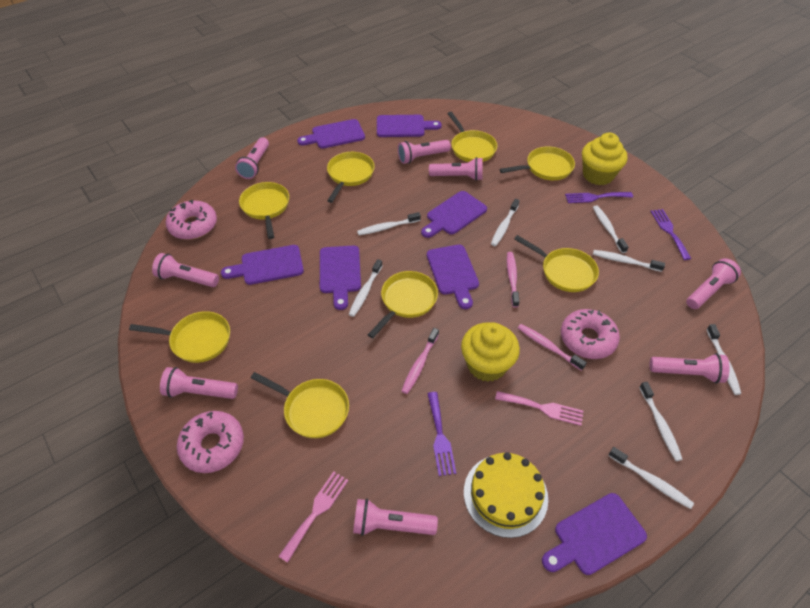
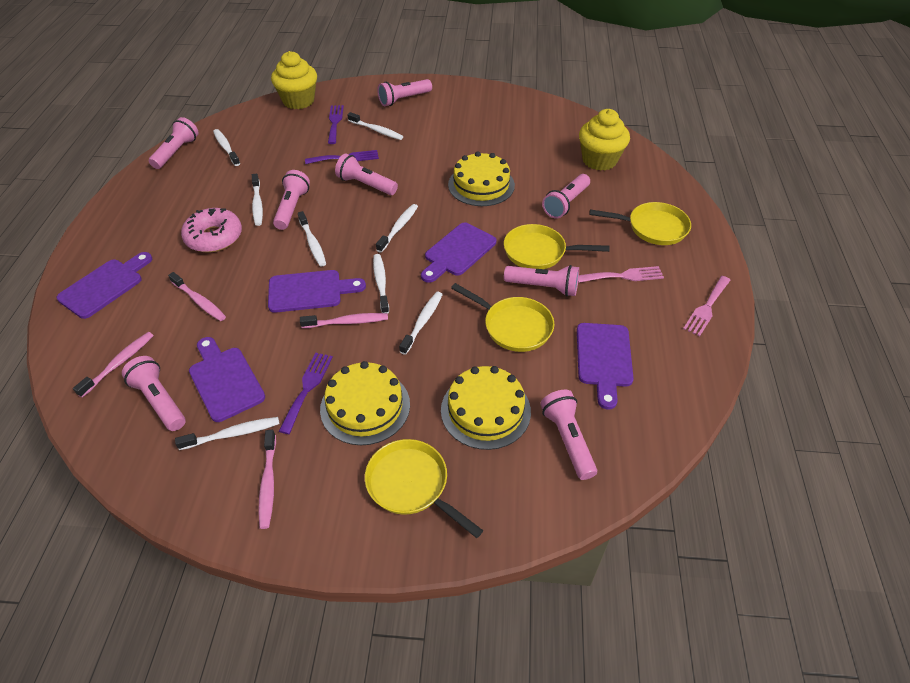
pink donut: [166,200,217,240] [177,411,244,473] [561,309,620,359] = 3 -> [181,208,242,252] = 1
pink toothbrush: [402,328,439,394] [507,252,520,308] [518,324,587,371] = 3 -> [73,332,154,398] [168,272,226,321] [258,430,276,529] [300,313,388,328] = 4
purple cutting board: [221,245,304,285] [297,119,365,149] [320,246,361,310] [377,115,442,137] [421,191,487,238] [427,244,479,309] [542,493,647,575] = 7 -> [56,252,152,319] [189,337,265,422] [268,270,366,313] [421,223,497,283] [577,323,634,410] = 5
yellow cake: [464,452,548,538] = 1 -> [320,361,410,445] [441,366,531,450] [448,152,515,206] = 3
yellow pan: [129,311,230,363] [239,182,289,239] [251,372,349,438] [327,152,375,203] [368,271,438,338] [447,112,497,162] [499,146,575,180] [514,235,599,292] = 8 -> [365,439,483,538] [451,283,554,352] [504,224,609,269] [589,202,691,245] = 4

